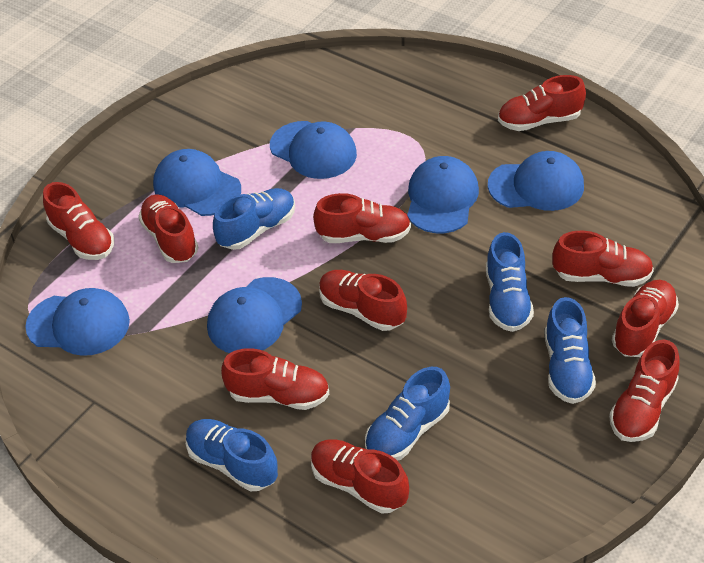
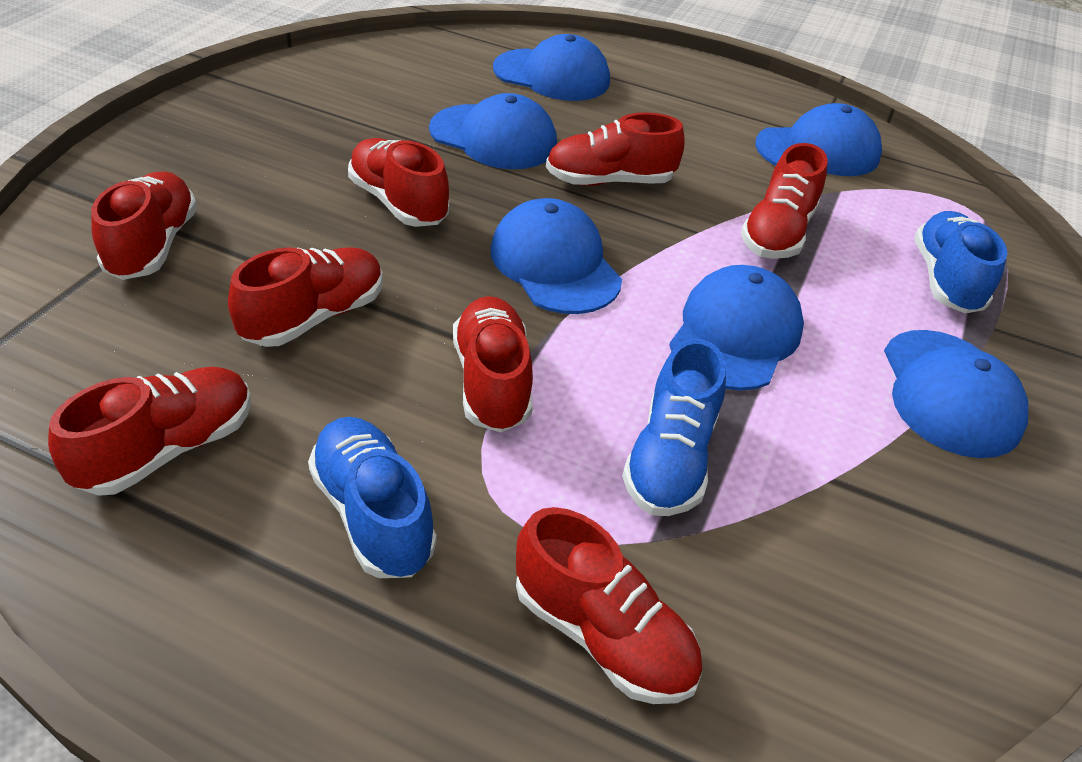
blue shoe: [186,419,278,491] [213,188,295,250] [365,367,450,460] [486,232,534,332] [544,297,596,404] = 5 -> [308,417,436,578] [622,338,726,516] [914,211,1007,313] = 3
red shoe: [43,182,114,260] [138,194,198,263] [221,348,330,410] [311,439,409,514] [313,193,411,243] [319,270,407,331] [498,75,586,131] [552,231,654,287] [609,340,680,442] [612,280,679,357] = 10 -> [48,367,252,496] [91,171,197,280] [228,247,383,347] [348,138,449,227] [453,296,533,432] [516,507,702,704] [546,112,684,186] [741,143,828,259] = 8

